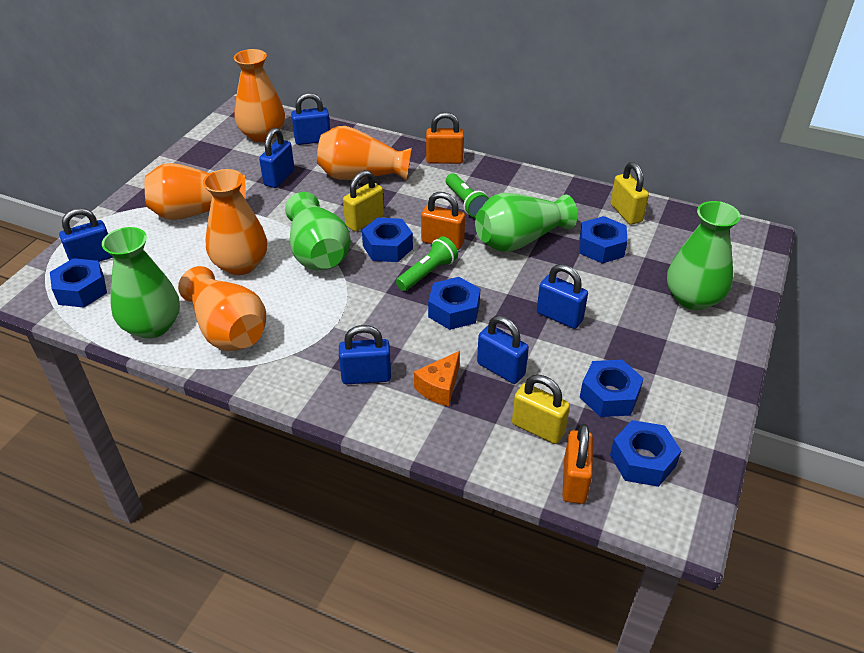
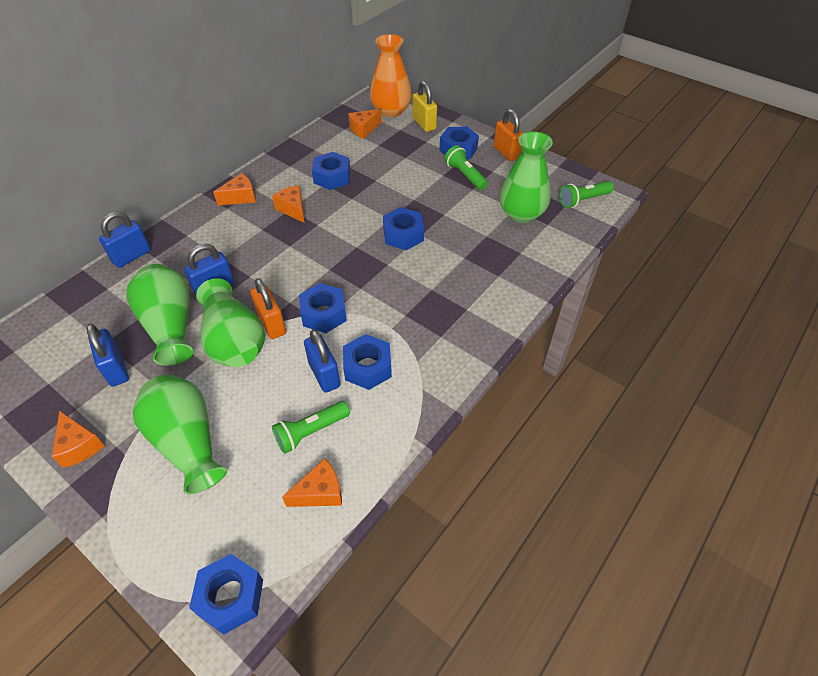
blue padlock: [59,208,113,262] [259,128,294,188] [291,93,330,145] [339,325,391,384] [477,316,529,384] [537,264,588,329] = 6 -> [86,324,129,387] [99,212,151,268] [184,244,234,295] [304,329,340,393] = 4
green flashlight: [396,236,458,291] [446,173,489,218] = 2 -> [272,401,350,454] [445,145,488,190] [559,181,614,208] = 3
orange cheese: [414,351,460,406] = 1 -> [52,410,105,468] [213,173,256,206] [272,185,305,223] [282,458,342,507] [348,109,382,139] = 5
orange padlock: [421,192,465,250] [426,112,464,164] [562,424,593,504] = 3 -> [251,278,286,339] [494,109,523,162] = 2
orange vase: [145,163,246,220] [178,266,266,351] [203,169,267,275] [234,49,285,142] [317,126,412,181] = 5 -> [370,34,412,117] = 1
yellow padlock: [343,170,384,232] [512,375,570,444] [610,162,649,225] = 3 -> [413,81,437,132] = 1

